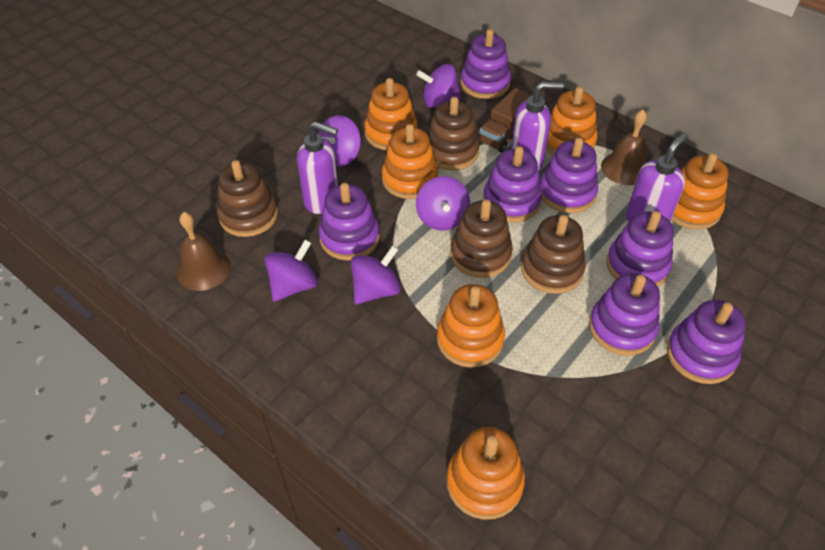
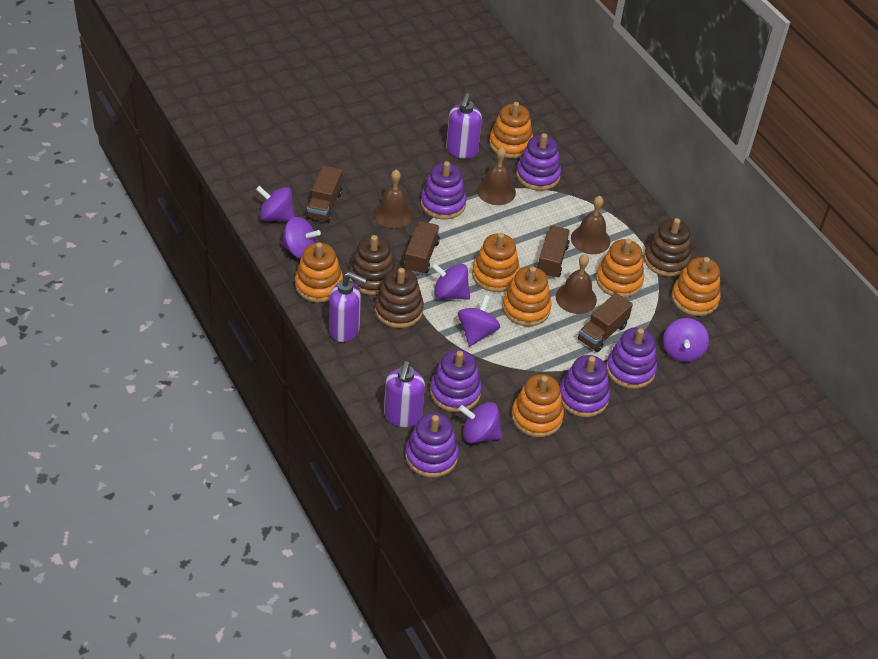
brown bell: [176,212,231,291] [601,109,647,185] = 2 -> [374,170,414,229] [477,147,516,205] [556,255,597,314] [571,196,610,254] = 4
brown stacking toy: [217,160,278,237] [428,97,480,170] [450,199,513,278] [521,215,586,294] = 4 -> [349,235,396,295] [375,268,424,328] [644,218,692,277] = 3
brown truck: [478,88,533,152] = 1 -> [306,165,343,223] [404,221,440,275] [536,226,570,279] [578,293,633,352] = 4
orange stacking toy: [364,78,418,150] [382,124,438,199] [437,284,505,368] [446,427,525,520] [546,86,597,155] [671,153,728,229] = 6 -> [295,242,343,303] [472,233,520,292] [489,102,533,158] [502,267,552,326] [512,374,564,437] [596,239,644,298] [672,257,721,316] = 7
purple spinning top: [265,239,318,302] [318,115,361,167] [351,245,401,305] [416,64,462,108] [416,176,470,231] = 5 -> [256,186,295,221] [281,217,321,259] [431,263,470,300] [458,295,500,346] [459,402,502,444] [663,318,709,362] = 6
purple stacking toy: [318,183,380,261] [460,29,511,99] [483,146,542,222] [540,137,598,213] [589,273,660,356] [606,211,674,286] [667,300,746,384] = 7 -> [405,413,459,478] [421,161,467,220] [430,350,482,412] [516,133,561,191] [560,355,610,417] [606,328,657,389] = 6

